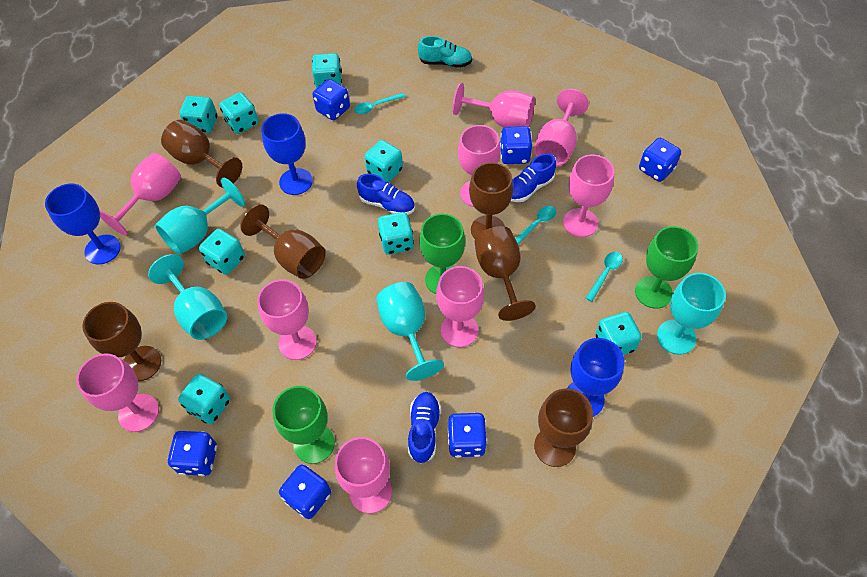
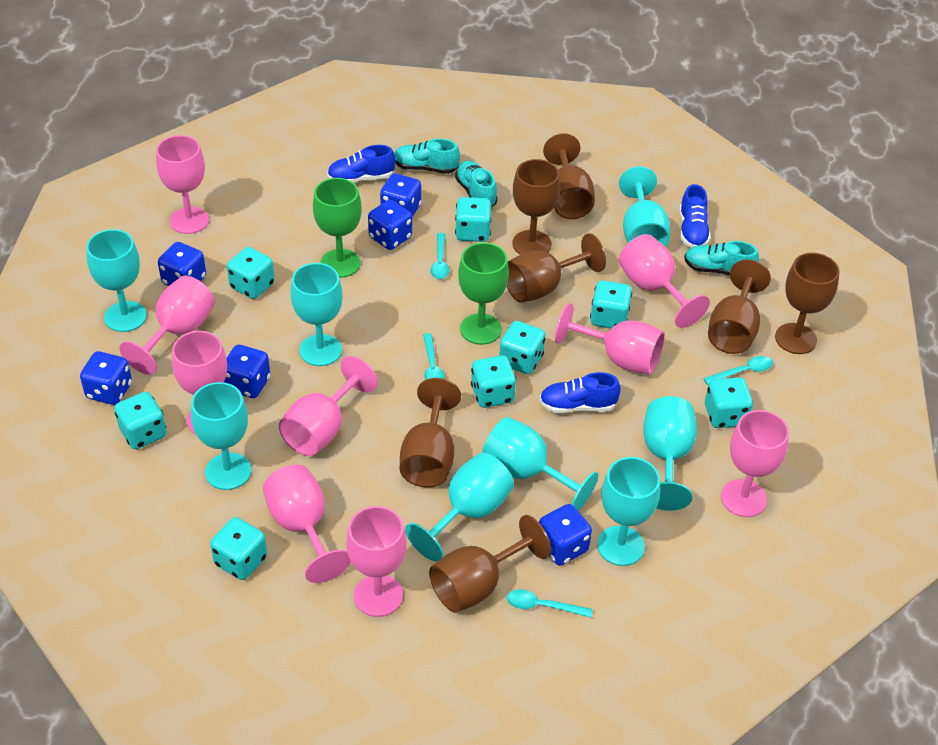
blue goblet: [45,183,121,265] [261,113,313,195] [567,338,624,417] = 3 -> none = 0
brown goblet: [82,302,161,381] [161,120,242,188] [240,204,326,279] [469,162,513,239] [475,226,536,321] [534,388,593,467] = 6 -> [400,378,461,488] [429,515,551,613] [507,233,606,302] [512,159,560,255] [543,133,595,219] [708,259,771,354] [775,253,839,354] = 7
green goblet: [273,386,335,464] [419,214,465,294] [635,226,698,309] = 3 -> [313,178,362,278] [458,243,509,345] = 2
turquoise goblet: [148,254,227,340] [155,177,245,255] [376,282,444,381] [657,273,726,355] = 4 -> [86,229,147,332] [191,382,251,490] [291,263,343,366] [405,453,514,562] [482,417,598,511] [597,457,660,566] [619,166,670,247] [643,396,697,511] = 8
turquoise shoe: [418,36,472,68] = 1 -> [394,139,460,174] [455,161,498,207] [684,241,759,276] = 3
turquoise spoon: [354,93,405,114] [515,206,556,244] [586,252,623,302] = 3 -> [423,333,445,380] [431,233,449,279] [506,589,592,618] [703,356,773,385] = 4

